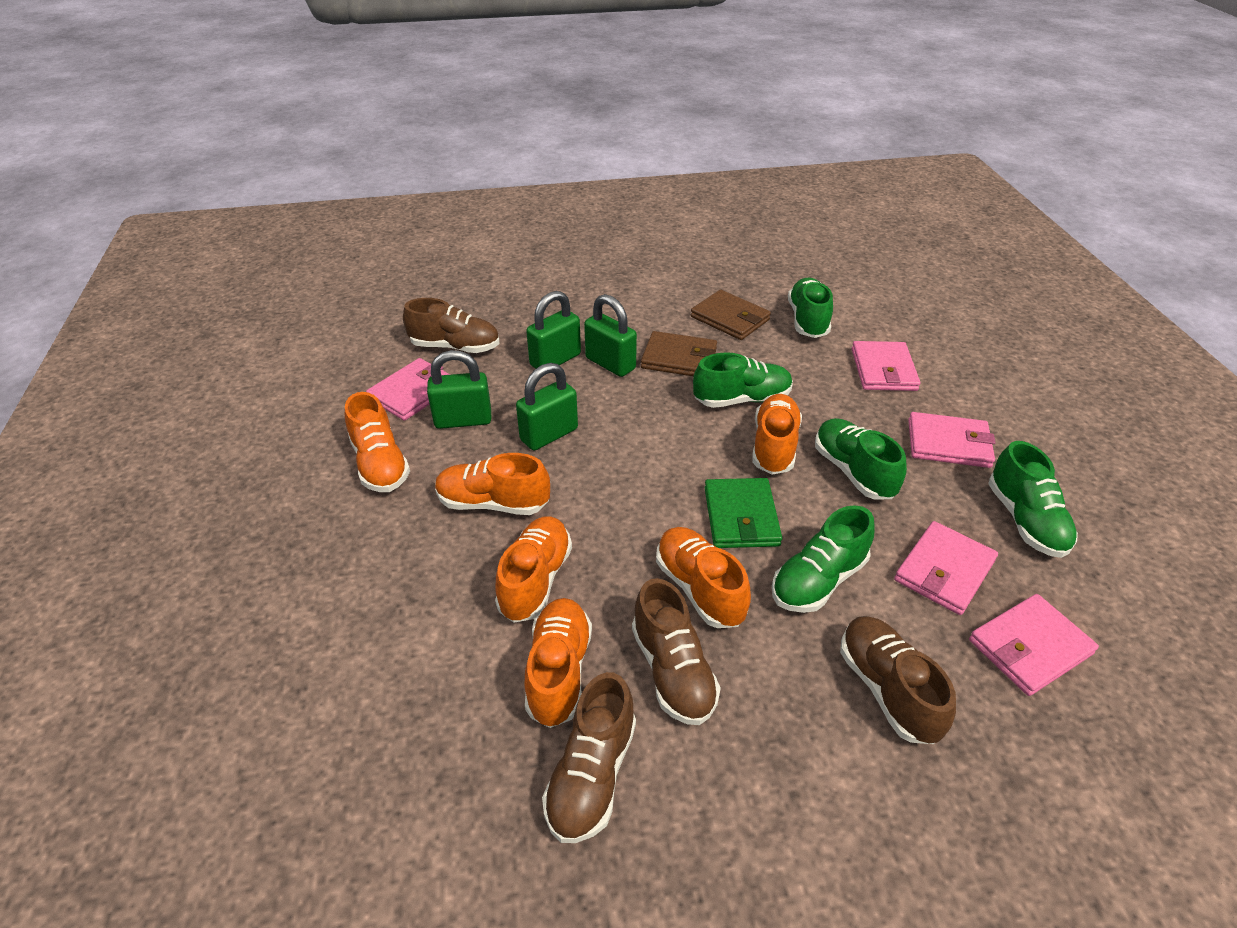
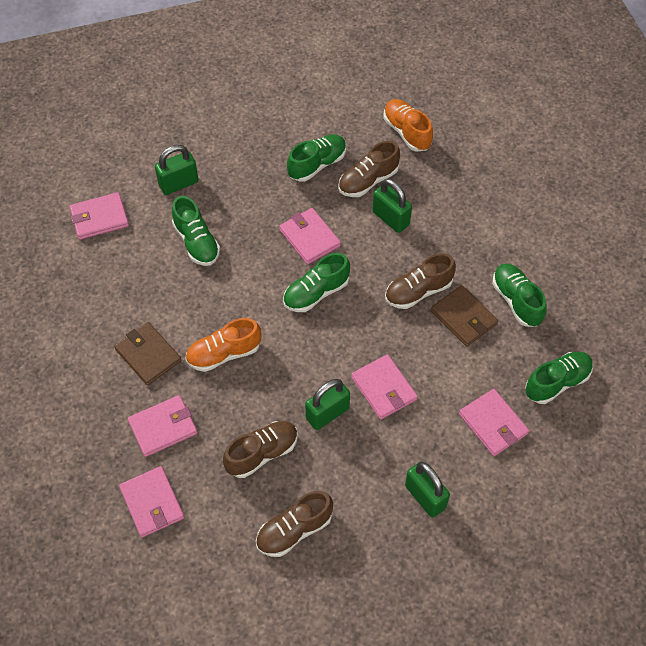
green wallet: [705,478,782,548] = 1 -> none = 0
orange shoe: [345,392,410,492] [435,453,550,515] [495,516,572,623] [525,598,592,728] [656,527,751,628] [752,394,802,475] = 6 -> [185,318,262,372] [383,99,433,151] = 2
pink wallet: [366,358,450,421] [852,341,921,391] [894,521,998,615] [908,412,996,468] [969,594,1099,696] = 5 -> [70,192,129,240] [119,466,184,537] [128,395,198,457] [279,208,341,264] [351,354,418,419] [459,389,529,456] = 6

